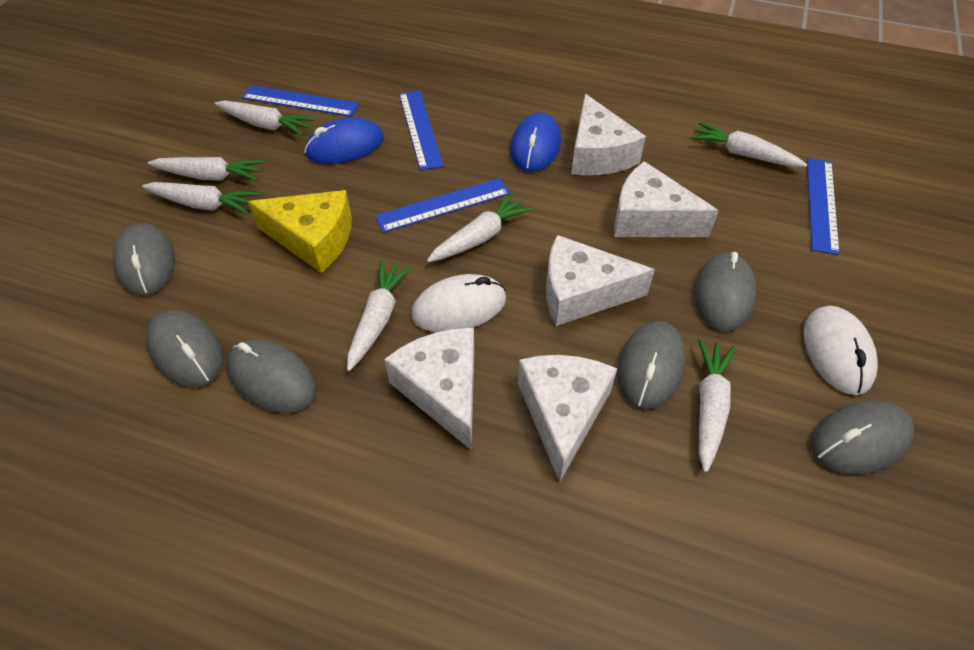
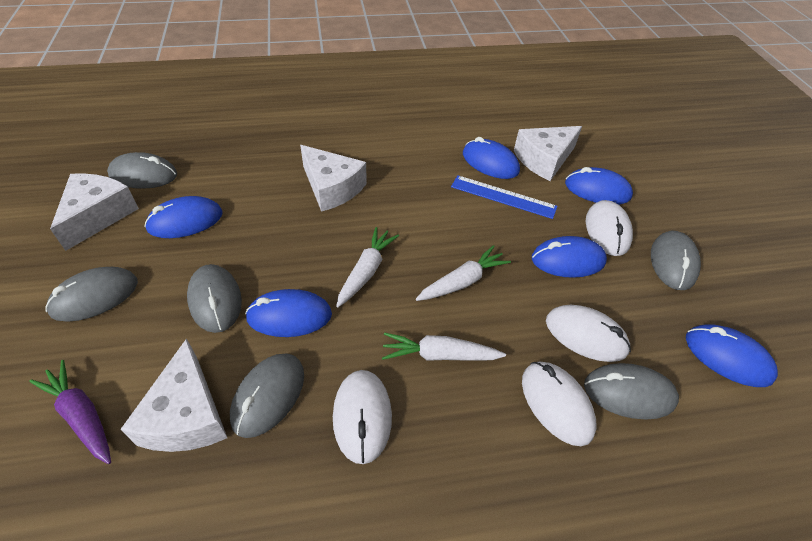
blue mouse: [304,117,384,164] [510,113,561,172] = 2 -> [145,196,222,238] [245,289,332,337] [463,137,520,179] [532,236,607,278] [565,167,633,205] [686,324,778,387] = 6
blue ruler: [242,85,359,117] [375,178,510,233] [399,91,443,170] [807,158,840,255] = 4 -> [451,175,557,219] = 1
purple carrot: none = 0 -> [29,360,111,464] = 1
white carrot: [142,182,260,214] [148,157,265,181] [215,100,315,136] [347,260,412,371] [427,193,533,262] [691,122,807,167] [698,339,736,472] = 7 -> [336,227,399,307] [382,332,506,361] [416,245,511,301] = 3
white cheese: [384,328,474,450] [518,355,617,483] [546,235,655,326] [571,94,646,176] [614,161,719,237] = 5 -> [50,173,139,251] [121,338,227,452] [300,145,367,212] [514,126,582,181] = 4
white mouse: [411,274,506,332] [804,306,878,395] = 2 -> [333,370,392,464] [522,362,597,446] [546,305,631,362] [586,200,633,256] = 4
yellow cheese: [248,190,352,273] = 1 -> none = 0

